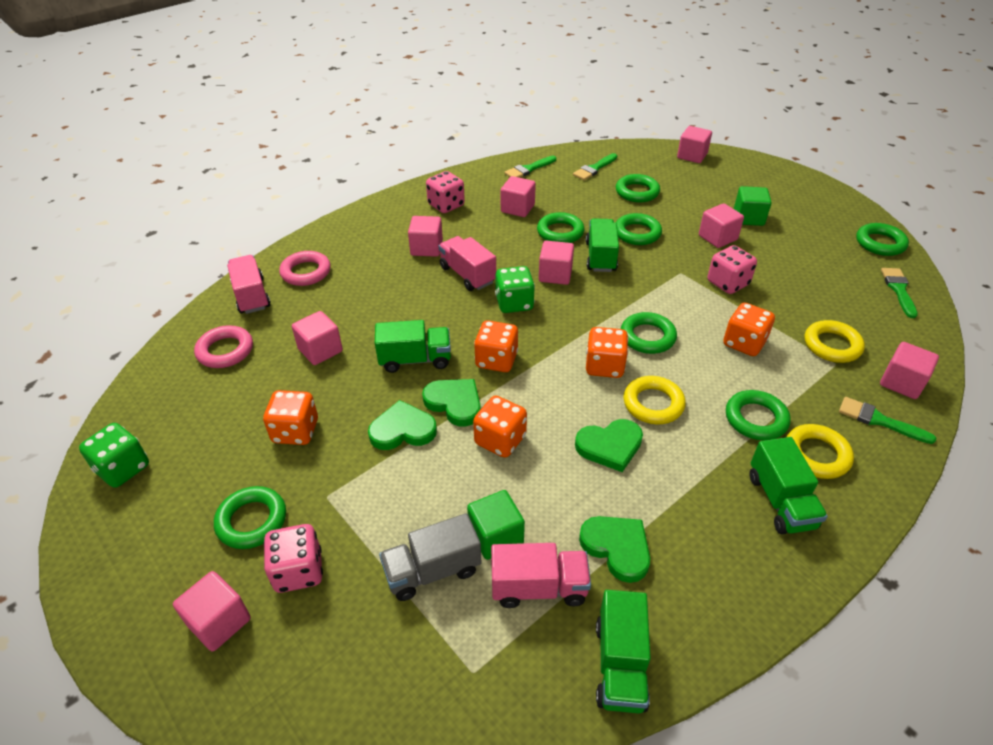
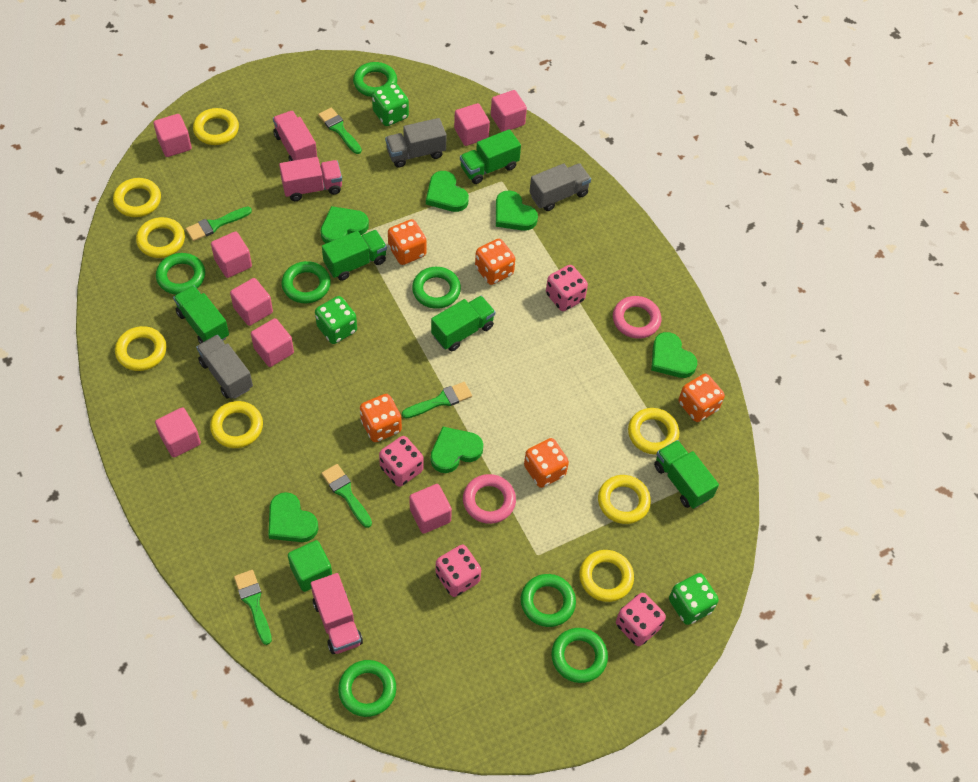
green brush: [505,156,556,178] [573,153,617,180] [839,397,937,444] [881,268,918,318] = 4 -> [186,207,252,241] [234,570,272,645] [318,108,362,154] [322,464,372,528] [402,382,472,419] = 5
green cube: [467,490,525,560] [734,186,772,226] = 2 -> [288,540,332,592] = 1
green dice: [79,423,149,488] [495,266,535,313] = 2 -> [315,296,357,344] [372,83,409,126] [669,573,719,625] = 3
green heart: [368,400,437,450] [422,379,481,427] [575,419,643,472] [579,516,650,583] = 4 -> [268,492,318,542] [321,206,369,243] [426,171,469,212] [431,427,483,473] [496,190,538,231] [651,332,697,378] = 6
green truck: [375,320,451,373] [586,218,619,272] [596,590,651,713] [750,437,828,534] = 4 -> [173,285,229,344] [322,230,387,281] [431,296,495,351] [460,129,521,184] [654,440,719,509] = 5
grey truck: [379,513,481,601] = 1 -> [196,335,253,399] [385,118,447,168] [529,163,591,211] = 3
pink dice: [264,524,323,593] [426,171,465,213] [708,245,757,294] = 3 -> [379,436,423,487] [435,545,481,597] [546,265,588,311] [616,593,666,646] = 4
yellow ring: [623,376,686,424] [786,424,854,479] [805,320,865,363] = 3 -> [113,178,161,217] [115,326,166,371] [136,217,185,258] [193,108,239,145] [210,401,263,448] [579,550,634,602] [598,475,651,524] [628,408,679,454] = 8

